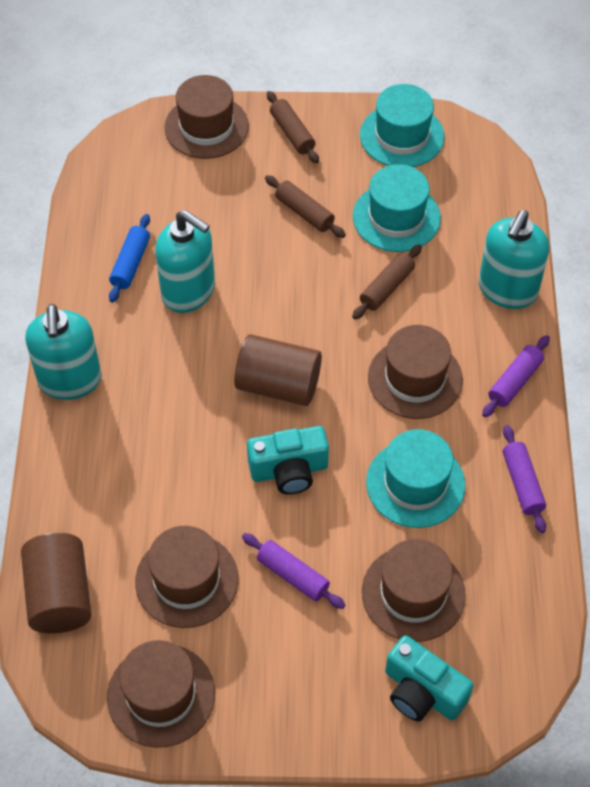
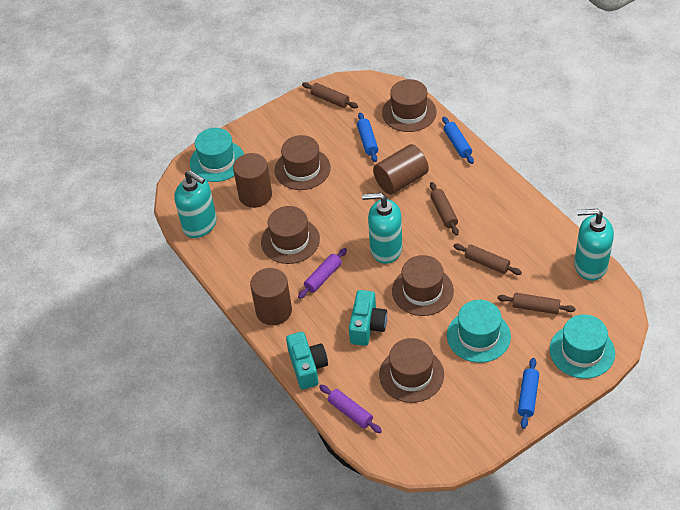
blue rolling pin: [109,214,150,302] = 1 -> [357,112,378,162] [442,116,474,164] [518,358,539,429] = 3
brown cylinder: [21,533,91,633] [234,334,322,406] = 2 -> [233,153,272,208] [250,268,292,325] [373,144,429,195] = 3
brown rolling pin: [265,175,346,238] [267,91,319,163] [352,244,422,320] = 3 -> [302,82,358,108] [430,182,459,236] [453,243,522,275] [498,293,576,314] = 4
purple rolling pin: [242,533,345,609] [482,335,550,417] [503,425,546,533] = 3 -> [298,248,347,299] [319,385,382,433] = 2

